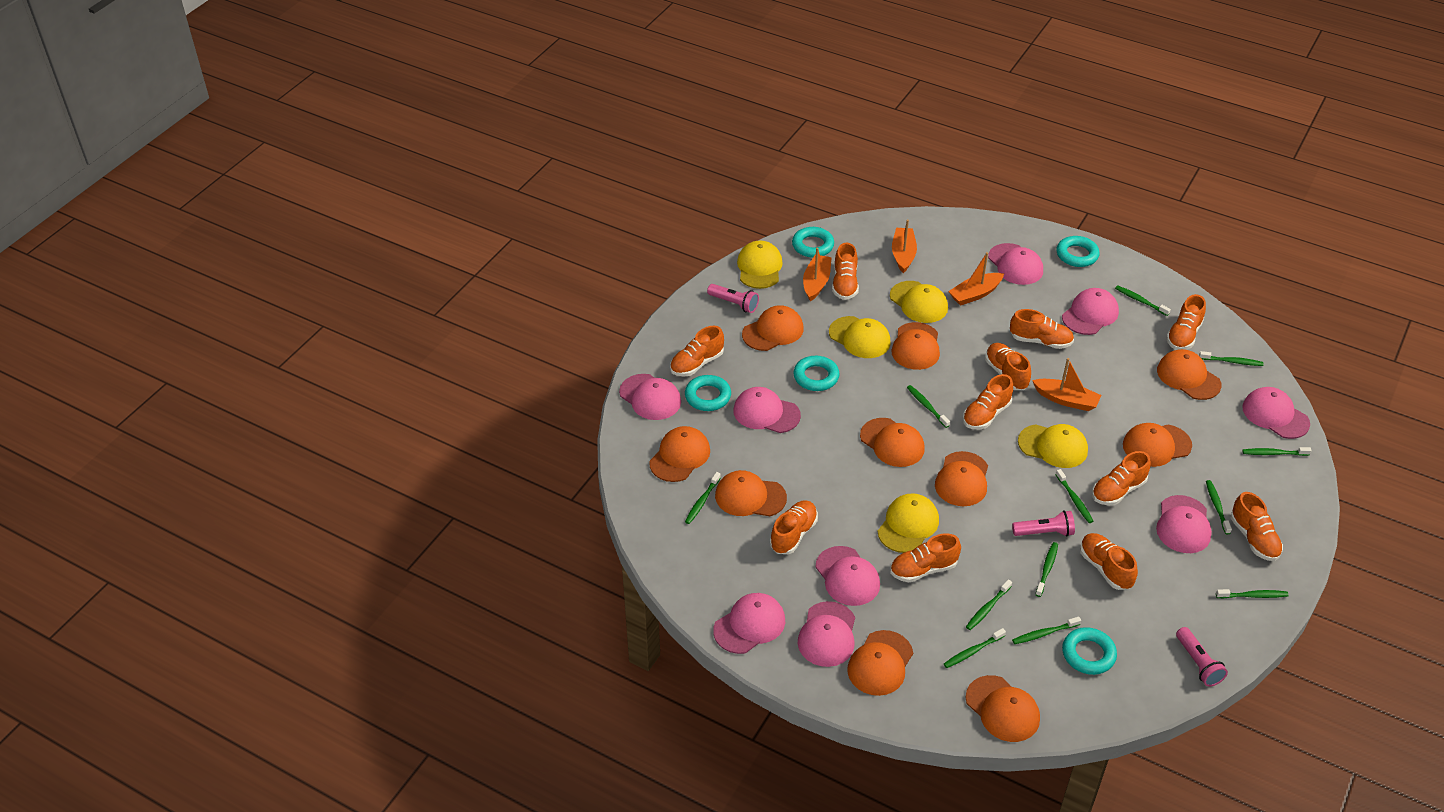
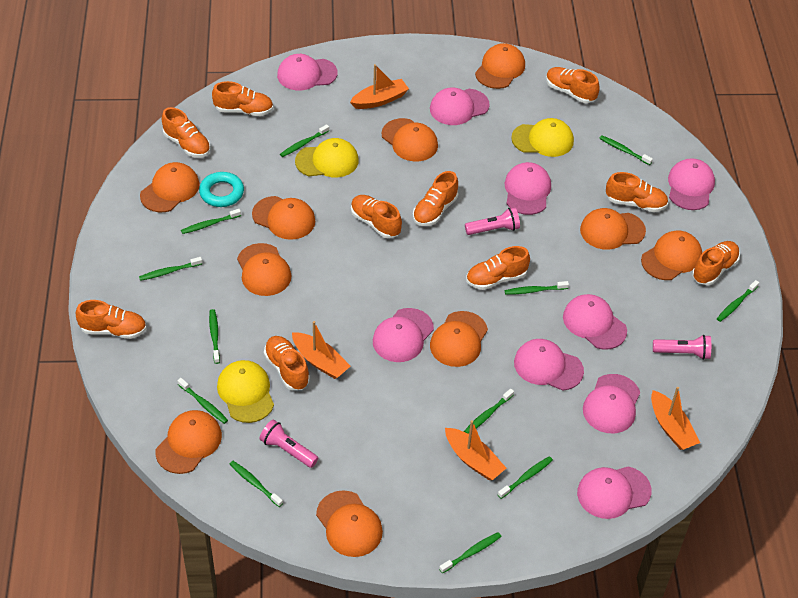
orange shoe: [670,326,724,377] [770,500,818,554] [832,243,859,300] [890,534,961,582] [963,374,1013,429] [985,343,1031,390] [1010,309,1074,349] [1080,533,1138,590] [1092,451,1151,505] [1166,294,1206,350] [1231,492,1283,561] = 11 -> [76,300,146,339] [162,107,211,157] [212,81,273,116] [264,336,310,390] [351,195,402,238] [413,171,458,226] [466,246,530,290] [546,67,600,103] [606,172,668,212] [692,241,740,285] = 10
turquoise ring: [685,375,731,411] [792,227,834,258] [793,356,840,391] [1057,236,1100,267] [1062,627,1117,675] = 5 -> [199,172,244,207] = 1
yellow cap: [737,241,783,289] [829,316,891,358] [877,493,939,553] [890,281,948,323] [1018,424,1088,468] = 5 -> [217,360,274,423] [295,138,359,177] [511,118,574,157] = 3

